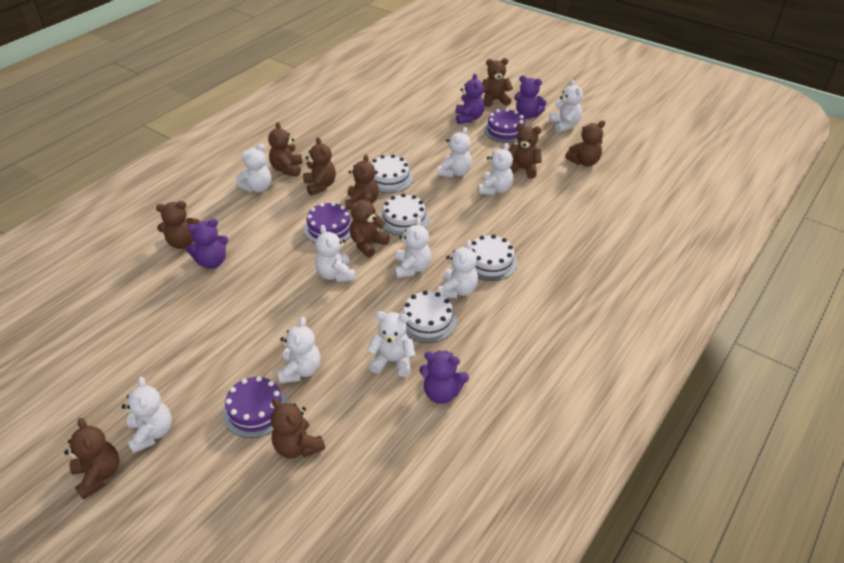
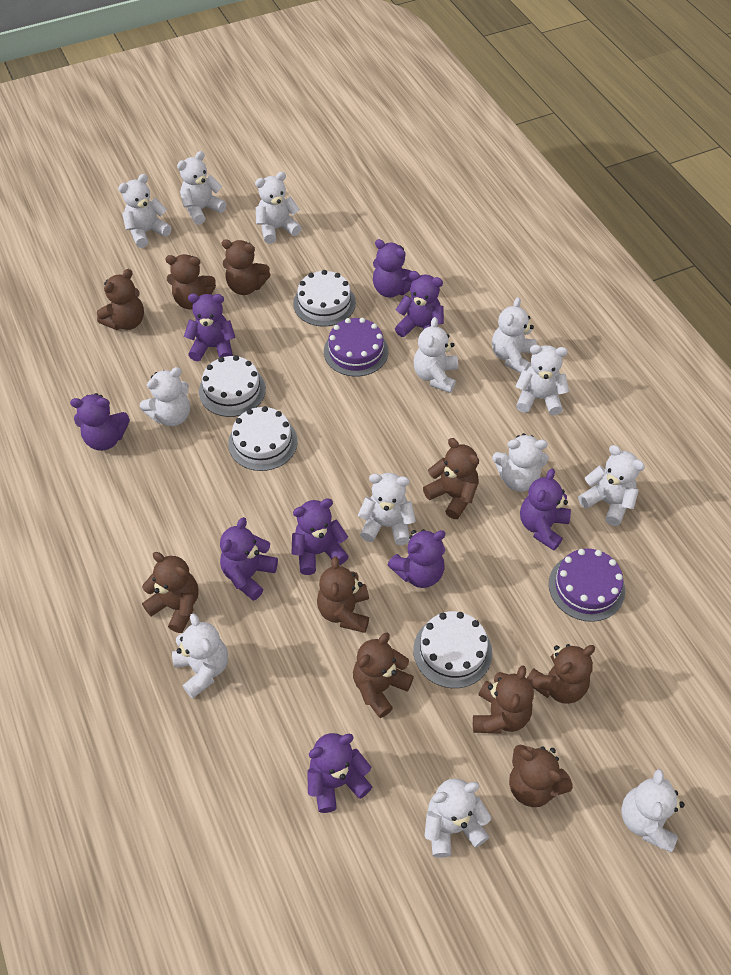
purple cake: [223,376,288,438] [304,202,353,243] [484,108,525,143] = 3 -> [324,318,388,377] [549,549,625,622] = 2
purple teddy bear: [186,219,228,269] [419,350,469,404] [456,73,485,124] [514,75,547,119] = 4 -> [70,393,130,451] [184,293,236,362] [220,517,278,601] [291,498,349,575] [307,733,372,813] [373,239,413,298] [388,529,446,588] [395,271,444,337] [520,469,571,550] = 9
white teddy bear: [122,377,172,454] [236,144,271,192] [278,317,321,384] [315,225,355,282] [367,311,415,377] [395,217,431,278] [437,127,472,177] [439,240,478,298] [479,143,513,195] [549,80,583,132] = 10 -> [118,174,171,248] [140,367,190,426] [172,613,228,699] [177,151,227,225] [255,172,301,244] [358,473,416,545] [414,317,458,393] [425,778,492,858] [492,297,537,373] [492,433,549,492] [515,345,569,415] [578,445,645,526] [621,769,685,852] = 13

